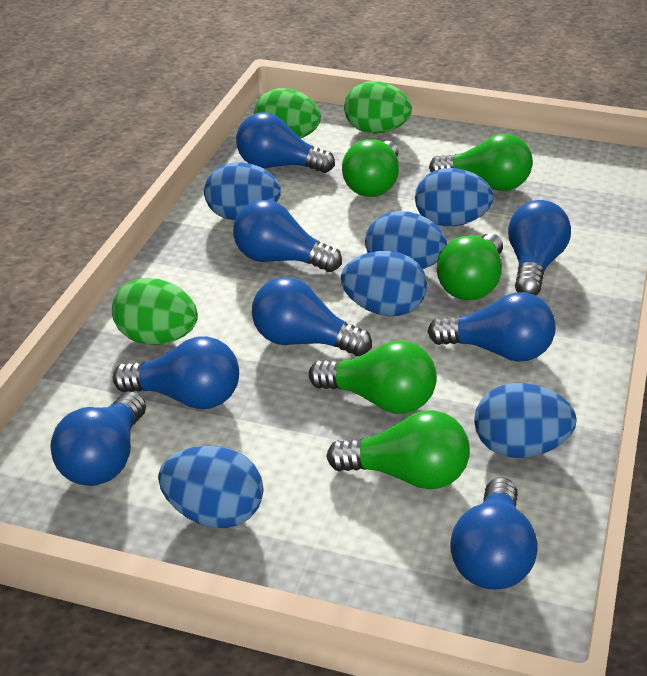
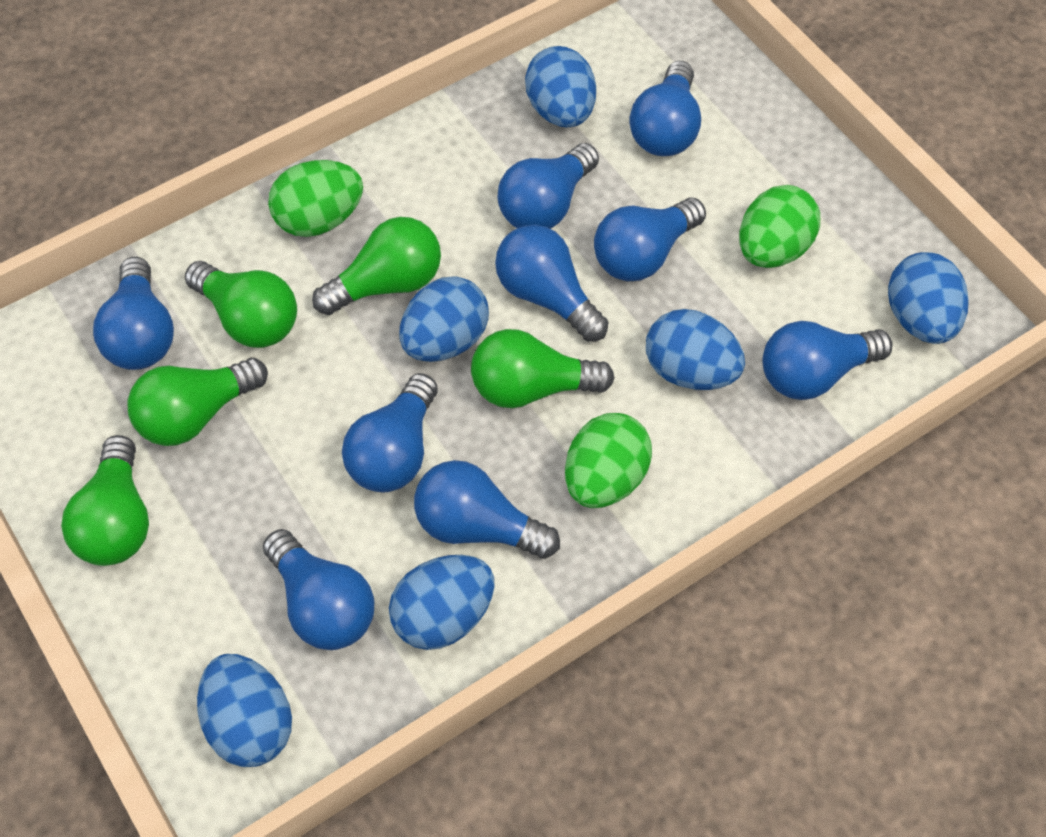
blue light bulb: [50,392,146,486] [113,336,239,409] [233,200,342,272] [236,113,335,173] [252,277,372,356] [428,292,555,362] [451,478,538,590] [508,200,571,296] = 8 -> [93,257,174,370] [263,529,375,650] [342,373,438,492] [414,460,560,559] [495,225,609,342] [497,143,599,229] [594,198,706,281] [630,61,701,156] [762,321,893,400] = 9

